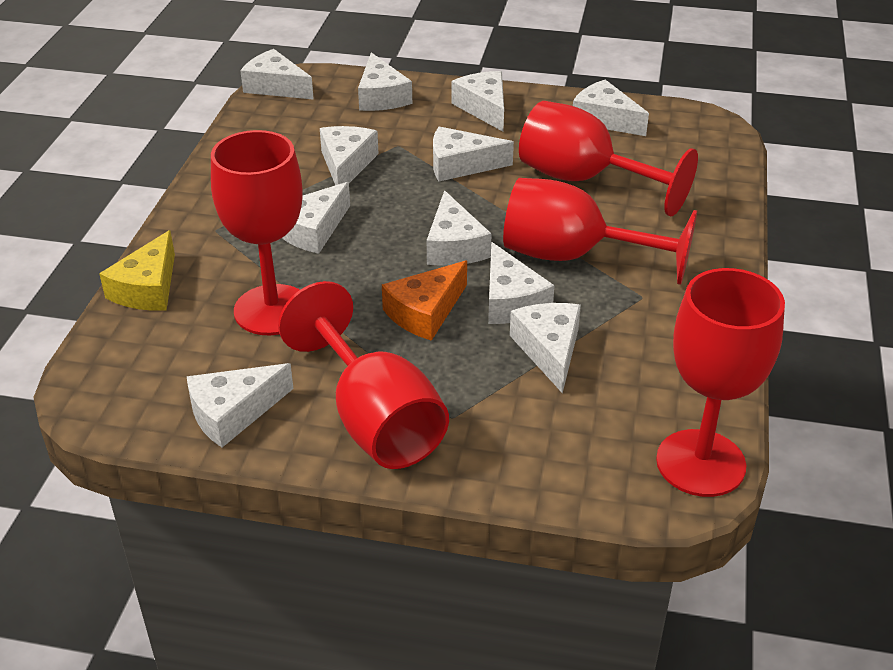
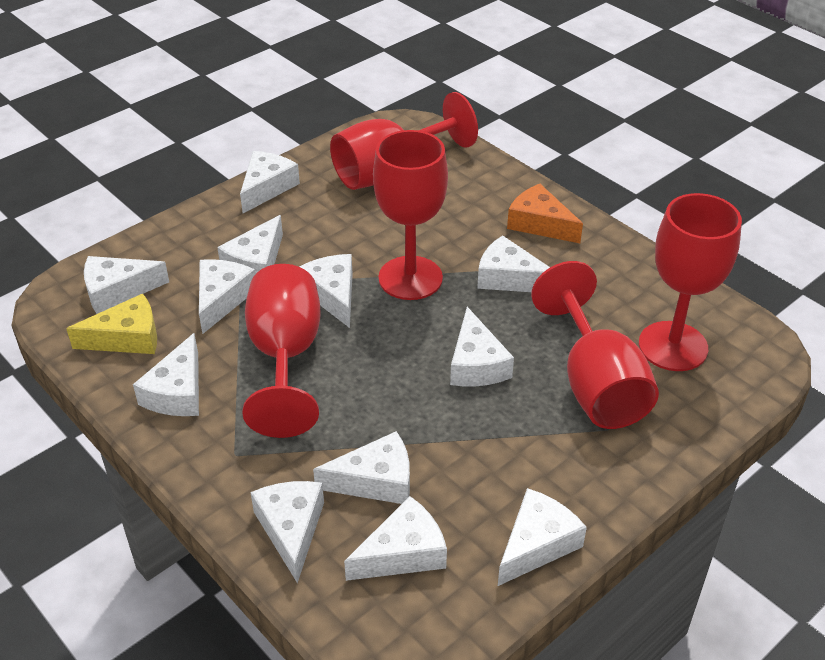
white cheese: [187,363,293,447] [240,49,314,100] [282,182,350,254] [320,126,379,185] [358,52,412,111] [427,190,492,266] [433,127,514,181] [451,71,504,132] [488,242,555,324] [510,303,581,394] [573,80,649,136] = 11 -> [84,256,169,314] [133,333,199,416] [199,259,255,334] [217,215,283,274] [240,151,300,213] [250,481,324,583] [299,254,353,328] [313,431,410,504] [344,496,447,581] [450,307,514,386] [477,235,550,292] [498,488,587,586] = 12

